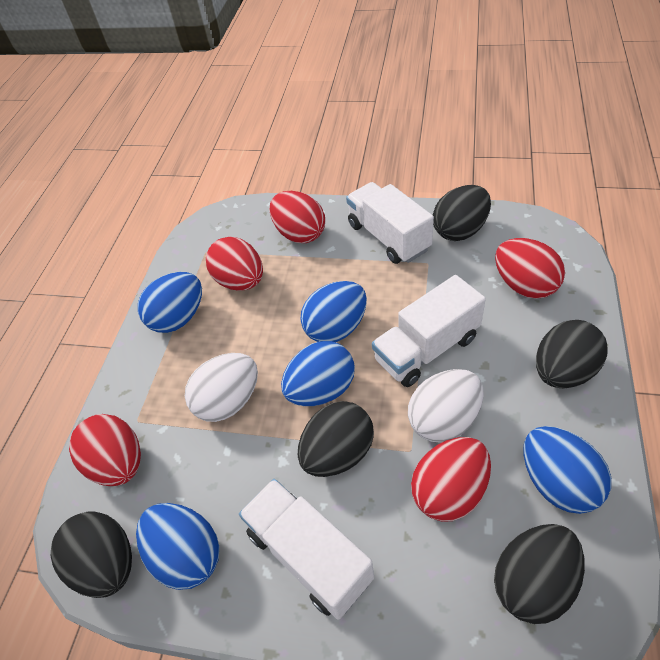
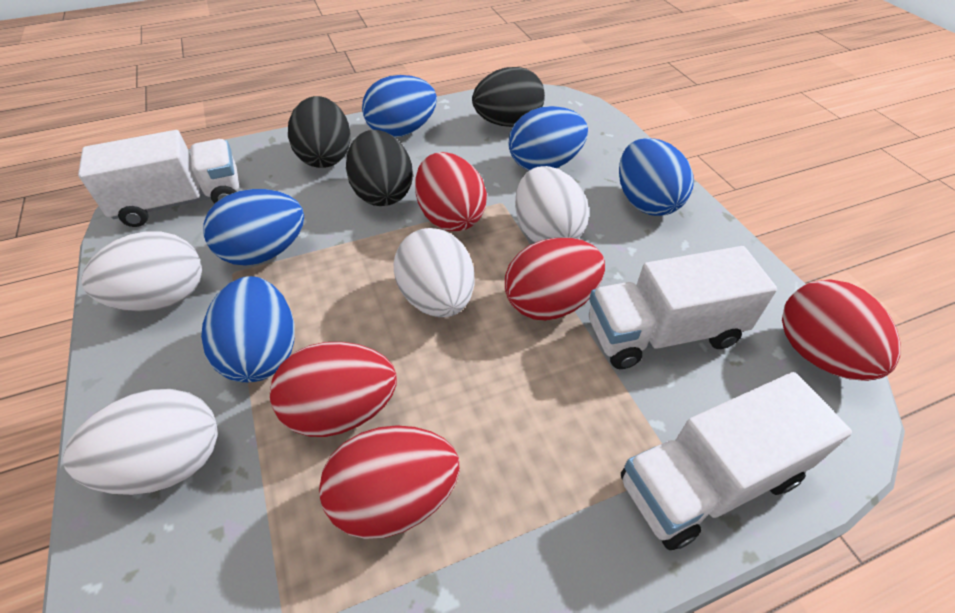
black egg: [51,511,132,598] [298,401,374,477] [433,185,491,241] [494,524,585,624] [536,320,608,388] = 5 -> [288,96,351,168] [346,130,413,206] [472,67,545,127] = 3
white egg: [185,353,258,422] [408,369,483,443] = 2 -> [63,389,218,495] [81,231,202,311] [394,228,474,317] [515,166,589,243] = 4

